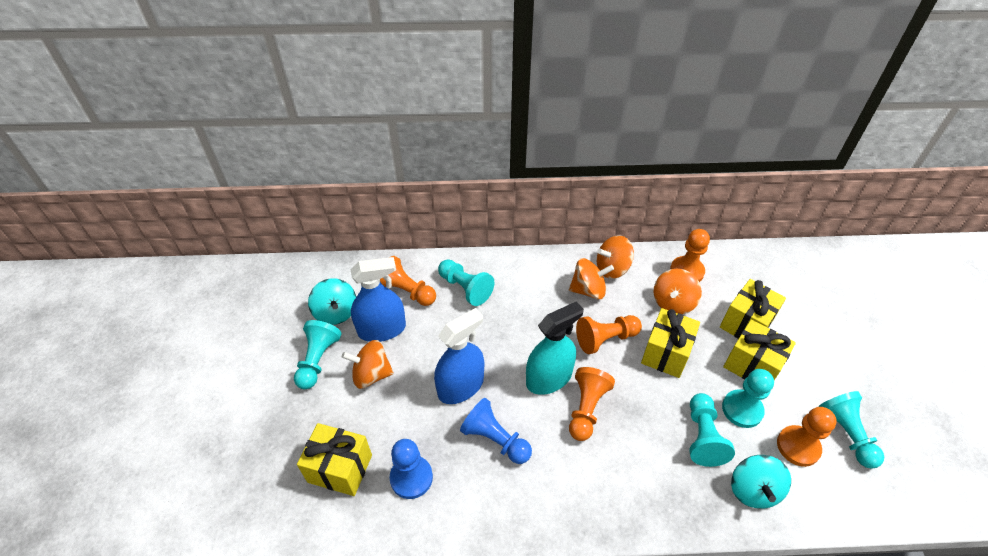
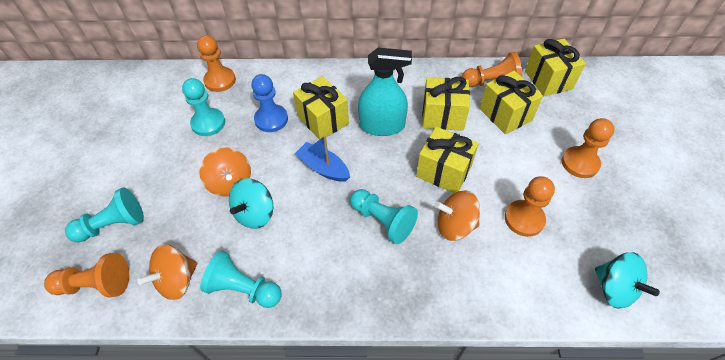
blue boat: none = 0 -> [295,135,350,182] = 1
blue pawn: [389,439,433,499] [460,398,532,464] = 2 -> [251,74,288,132] = 1
blue spray bottle: [351,257,406,342] [434,308,484,404] = 2 -> none = 0
orange spinning top: [342,340,394,389] [569,258,614,299] [597,236,634,279] [654,269,702,315] = 4 -> [138,244,197,300] [199,148,251,197] [435,190,480,241] = 3
turquoise pawn: [294,320,341,389] [438,259,494,306] [689,393,735,467] [722,369,774,428] [818,391,884,469] = 5 -> [65,187,144,242] [182,78,225,136] [200,251,282,308] [350,189,418,244] = 4
yellow gift: [297,423,372,496] [641,308,700,378] [720,279,786,339] [723,319,796,380] = 4 -> [293,76,349,140] [416,127,478,193] [422,77,470,131] [479,71,543,134] [525,39,586,96] = 5

